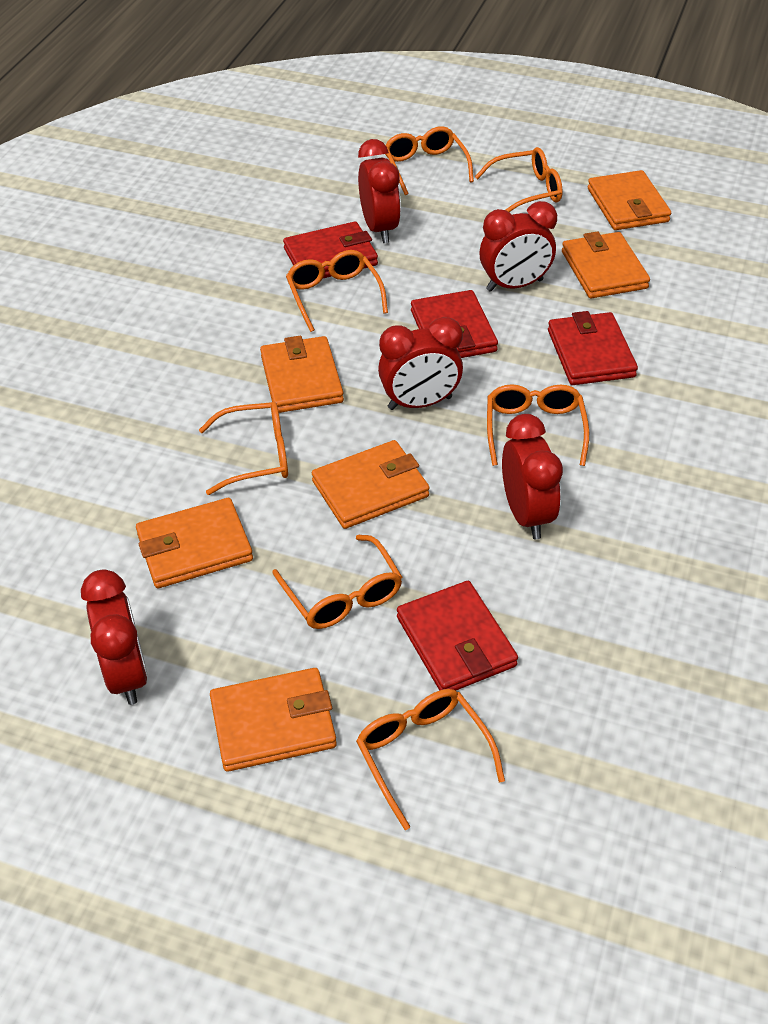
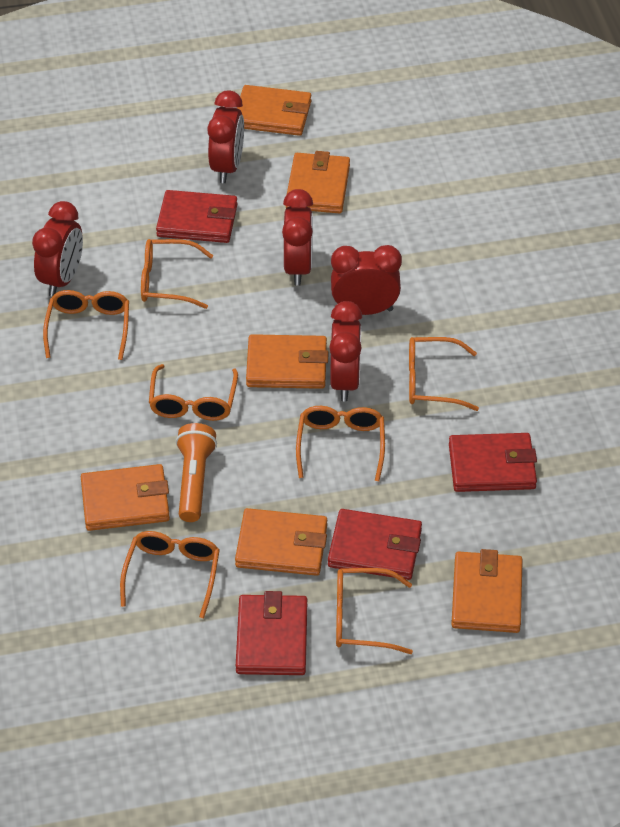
orange flashlight: none = 0 -> [176,423,217,522] = 1

